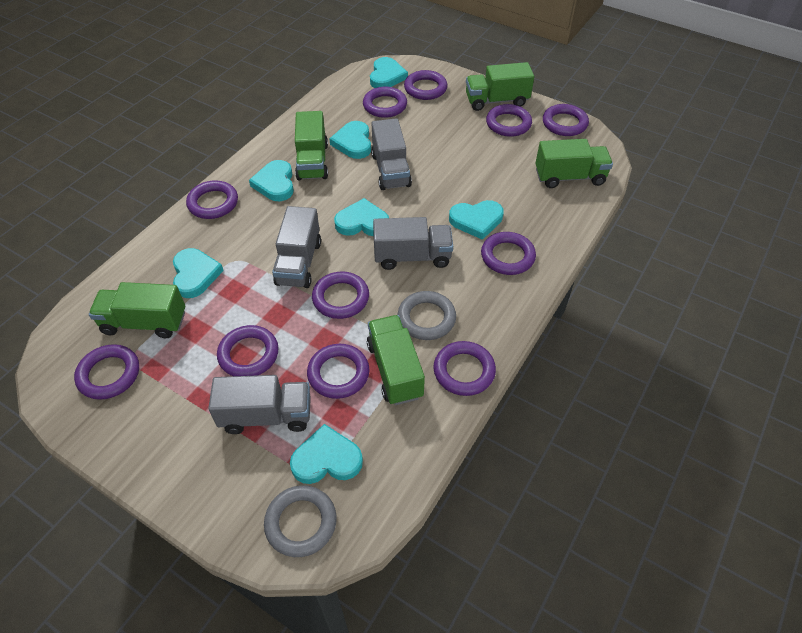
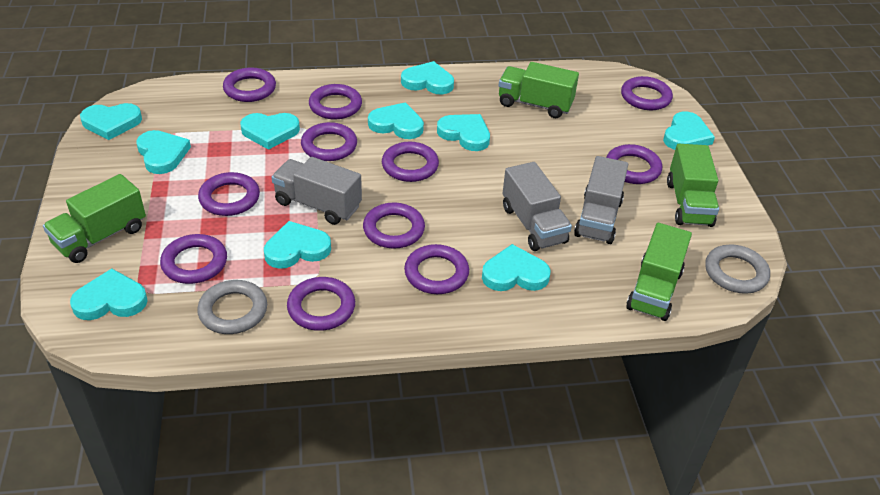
green truck: [89,282,185,338] [295,111,328,181] [367,315,425,405] [466,62,534,111] [535,139,613,188] = 5 -> [43,174,146,263] [499,62,579,118] [626,223,692,321] [667,144,719,227] = 4
grey truck: [208,375,311,434] [272,206,321,288] [371,118,412,190] [373,217,453,270] = 4 -> [271,157,362,225] [503,162,572,251] [574,156,628,244] = 3
turquoise heart: [173,248,224,298] [249,160,294,201] [290,424,363,484] [329,121,371,159] [334,198,389,236] [370,57,408,88] [449,200,504,240] = 7 -> [70,268,148,320] [80,103,142,140] [136,130,191,174] [240,113,300,150] [264,221,331,269] [368,102,424,139] [401,61,454,94] [437,114,490,151] [482,244,550,291] [663,111,715,150] = 10

